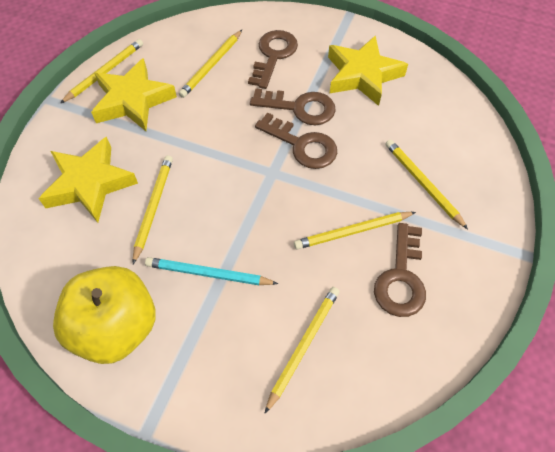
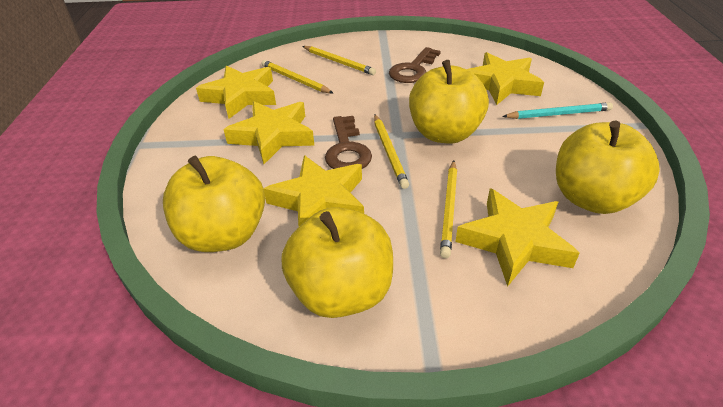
brown key: [248,30,298,89] [250,88,336,125] [255,112,337,169] [374,223,426,317] = 4 -> [325,116,372,169] [389,47,441,83] = 2
yellow apple: [53,266,155,364] = 1 -> [163,156,265,252] [282,207,393,318] [409,60,489,144] [556,120,660,214] = 4
yellow pencil: [60,39,143,103] [133,155,173,264] [179,30,242,98] [264,287,340,414] [294,212,416,250] [386,139,468,229] = 6 -> [261,60,333,94] [302,46,376,75] [374,115,409,189] [440,160,457,258] = 4
yellow star: [39,137,138,223] [91,58,177,131] [328,35,408,106] = 3 -> [196,65,276,119] [223,101,314,164] [263,155,364,226] [455,188,580,287] [466,52,544,105] = 5

